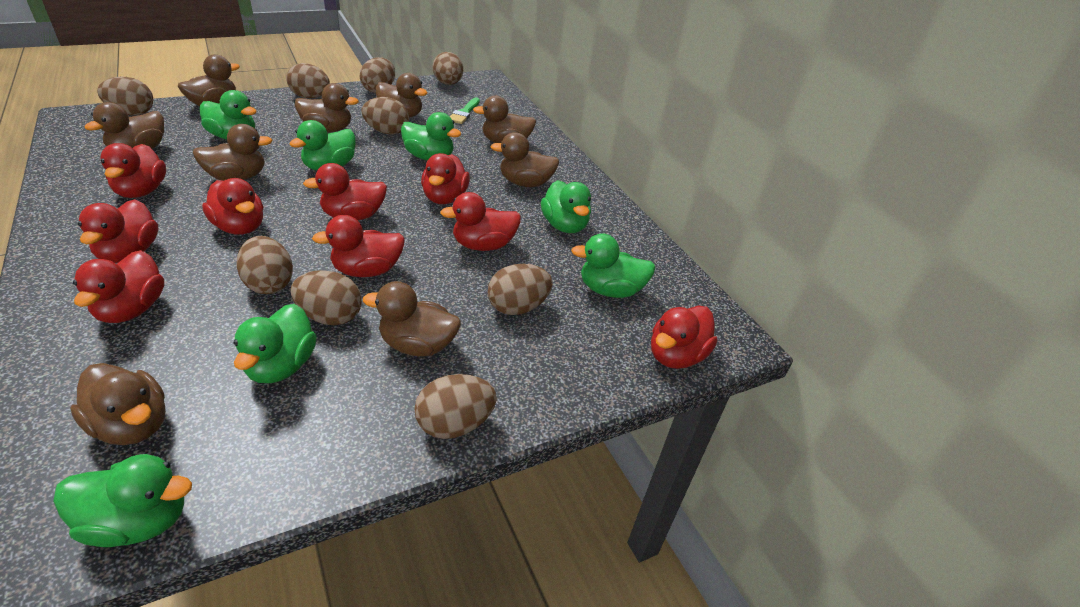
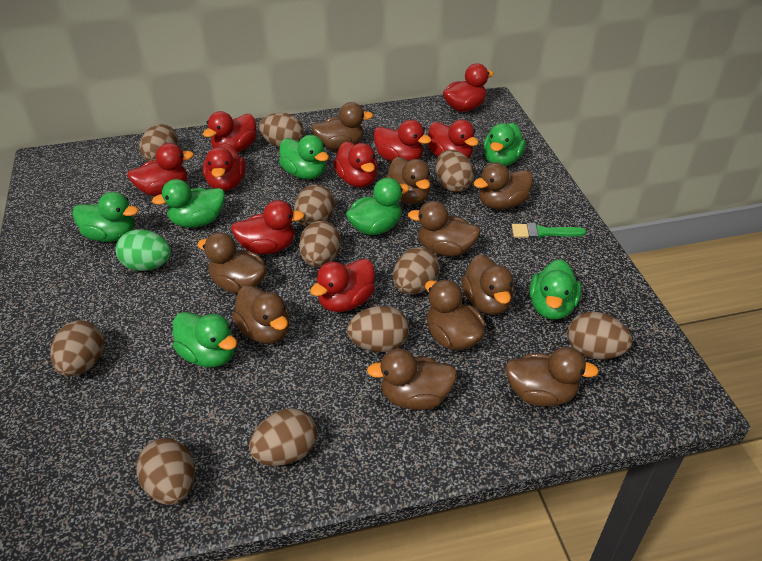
brown duck: [70,363,166,445] [85,102,164,149] [178,54,240,106] [193,124,273,181] [295,83,359,132] [363,281,461,357] [376,73,428,118] [473,96,536,143] [490,132,559,187] = 9 -> [197,232,267,293] [232,285,290,344] [311,102,373,150] [367,349,457,410] [385,157,431,204] [408,201,480,256] [425,280,485,350] [461,255,514,315] [473,162,533,210] [505,347,599,406] = 10
brown egg: [97,77,153,115] [236,236,293,294] [286,63,330,98] [291,270,362,325] [359,57,395,93] [361,97,409,134] [414,374,497,439] [433,52,463,85] [488,264,553,315] = 9 -> [50,320,104,376] [136,438,195,505] [139,124,178,162] [249,408,317,466] [259,113,304,148] [294,185,335,227] [299,221,341,267] [347,306,409,352] [393,247,439,294] [436,150,475,192] [567,312,632,359] = 11
green egg: none = 0 -> [116,229,171,271] = 1

